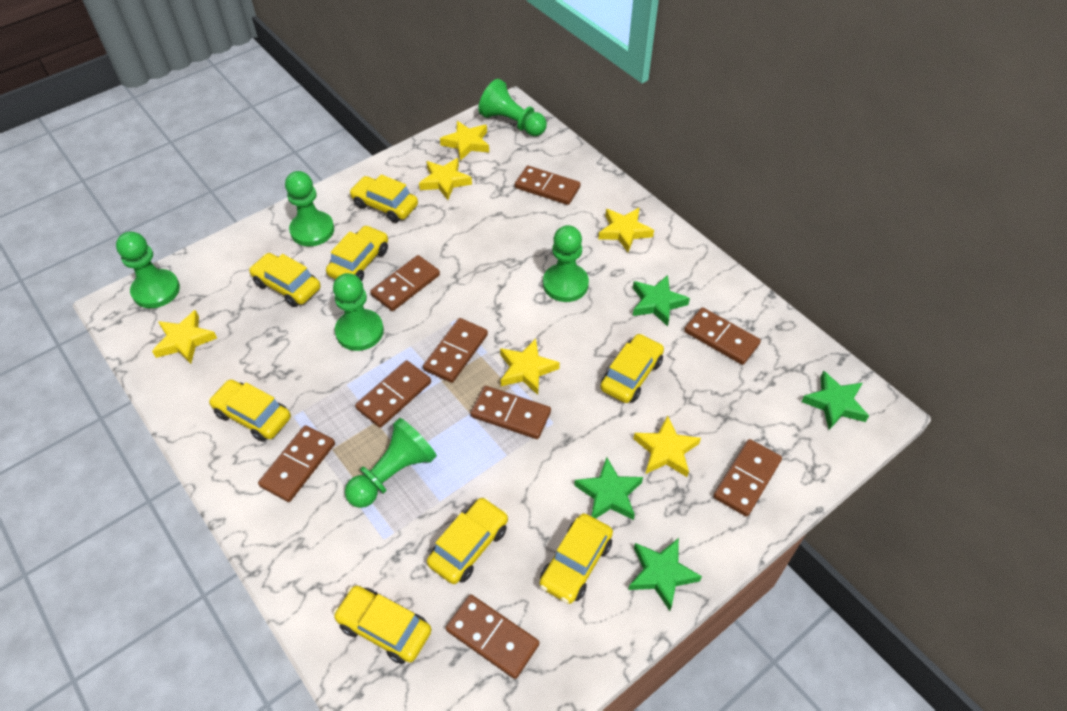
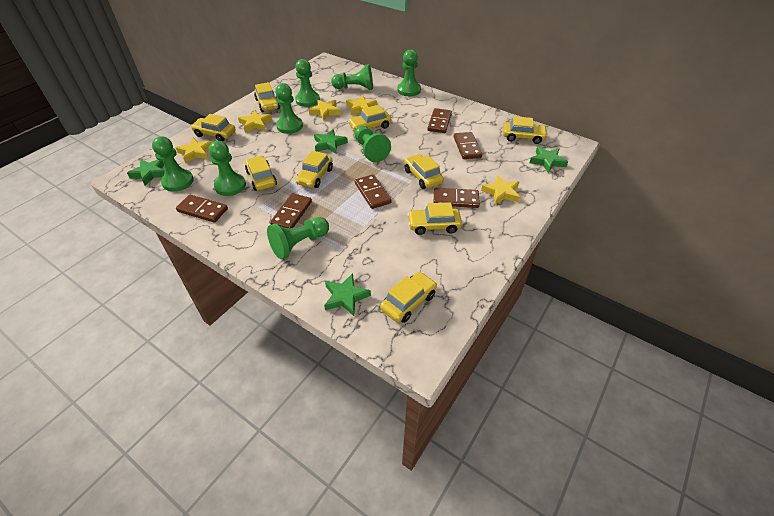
brown domino: [258,425,335,502] [355,360,431,428] [370,255,440,311] [423,318,488,383] [446,595,539,679] [470,386,551,439] [515,166,581,205] [684,307,761,365] [713,439,782,517] = 9 -> [176,195,228,223] [270,193,312,228] [355,174,392,209] [427,108,452,133] [434,188,480,208] [454,132,482,159] = 6
green pawn: [116,232,180,308] [285,171,334,246] [333,273,384,351] [345,418,437,508] [478,79,547,136] [543,225,589,302] = 6 -> [152,136,194,191] [209,141,246,196] [267,217,329,259] [275,83,303,134] [295,59,320,107] [331,64,373,90] [354,126,391,162] [397,50,421,96] = 8
yellow car: [209,379,291,442] [249,253,321,307] [326,225,388,281] [333,585,431,664] [349,174,418,223] [427,497,508,584] [539,513,613,604] [601,333,664,403] = 8 -> [191,114,236,142] [245,156,277,191] [254,82,280,112] [295,150,333,188] [348,105,391,131] [380,272,437,323] [404,154,444,189] [407,202,462,235] [503,116,548,144] = 9
yellow star: [152,310,217,364] [419,158,472,200] [440,121,489,161] [500,338,560,395] [598,208,654,252] [633,415,701,477] = 6 -> [176,138,212,164] [238,110,272,133] [309,100,341,121] [346,95,377,115] [481,175,520,205] = 5

